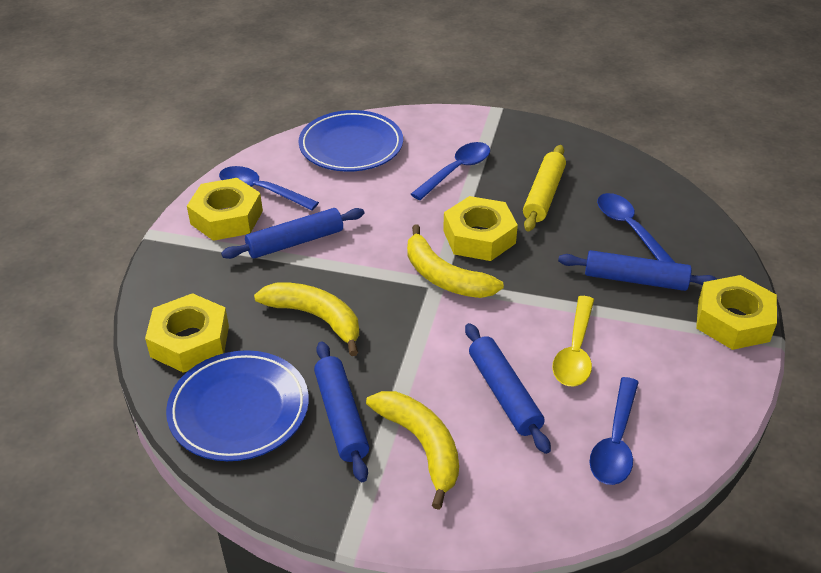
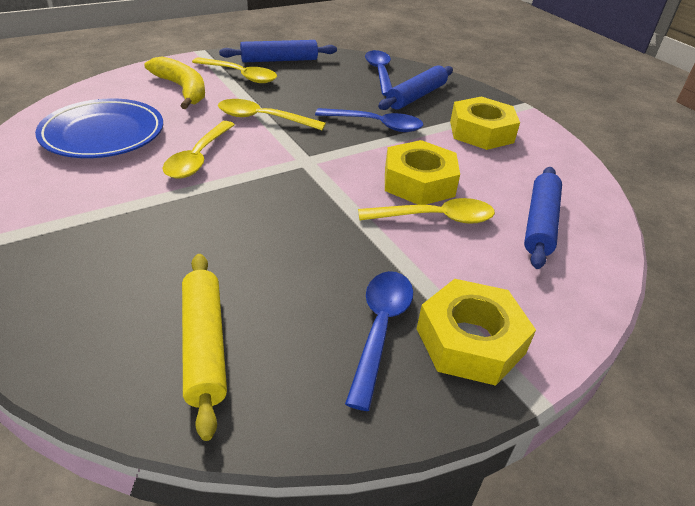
blue plate: [166,350,309,461] [298,110,403,172] = 2 -> [35,98,163,158] = 1
blue rolling pin: [221,208,364,259] [314,341,369,482] [465,323,551,454] [558,250,717,291] = 4 -> [219,40,337,62] [378,65,453,110] [524,167,562,269] = 3
blue spoon: [219,166,319,211] [411,142,490,200] [589,377,639,485] [597,193,675,263] = 4 -> [315,108,423,132] [345,271,413,411] [365,50,392,96] = 3
yellow banana: [254,282,359,356] [366,391,459,510] [407,225,504,298] = 3 -> [144,57,205,109] = 1
yellow nut: [145,293,229,373] [187,178,263,241] [443,196,518,261] [696,275,777,350] = 4 -> [385,140,460,205] [417,279,536,386] [450,96,520,150] = 3
yellow spoon: [552,296,594,386] = 1 -> [163,121,235,179] [192,57,277,83] [218,99,326,130] [358,198,495,224] = 4

